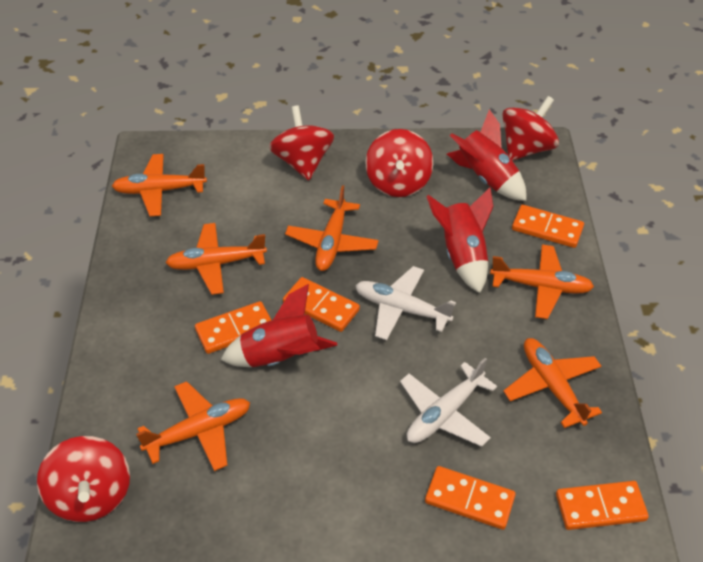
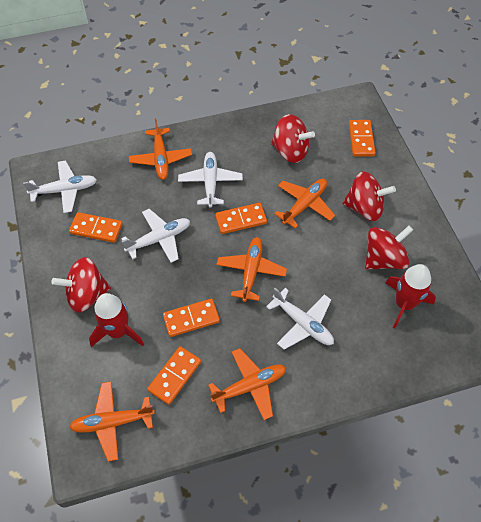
orange plane: [112,154,207,216] [136,381,250,471] [165,223,267,295] [285,185,379,271] [490,244,594,319] [504,338,602,428] = 6 -> [69,381,155,461] [129,119,192,180] [208,348,286,420] [216,237,287,302] [275,179,335,229] = 5
red rocket: [221,284,337,367] [426,188,493,293] [447,109,526,201] = 3 -> [89,293,144,347] [385,264,436,328] = 2
white plane: [355,266,456,340] [400,358,497,447] = 2 -> [23,160,97,213] [121,209,190,263] [178,152,243,208] [266,288,334,350] = 4

